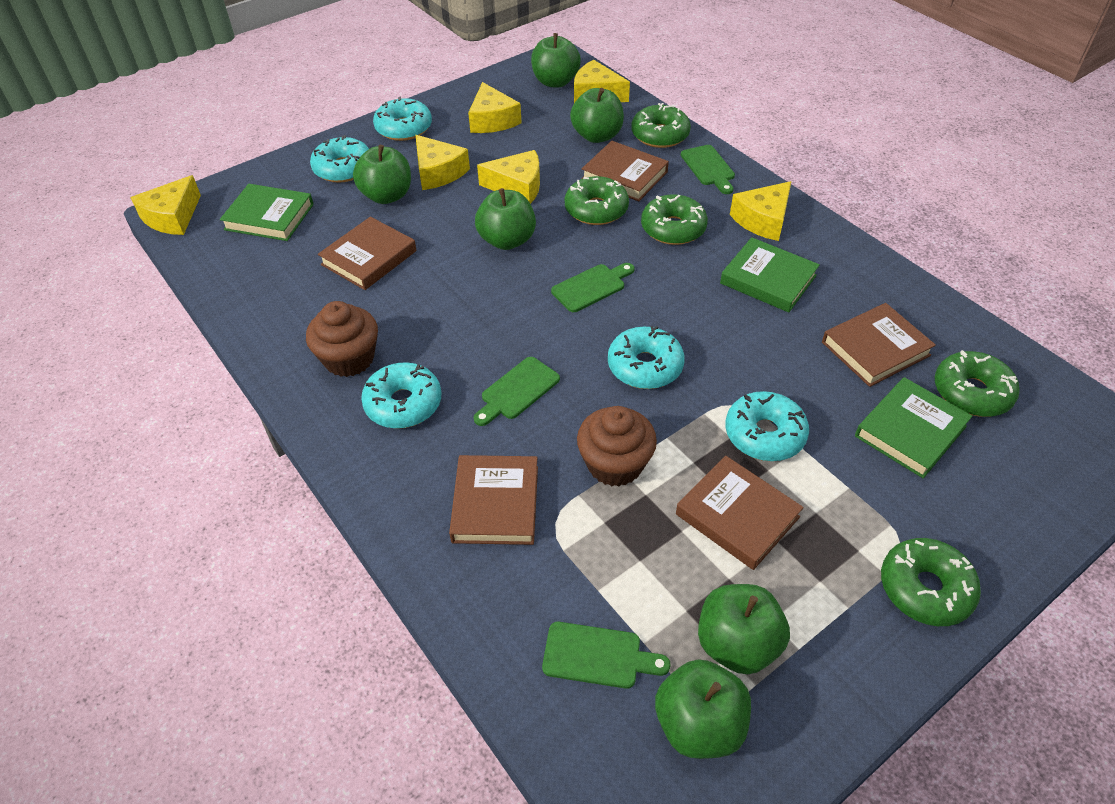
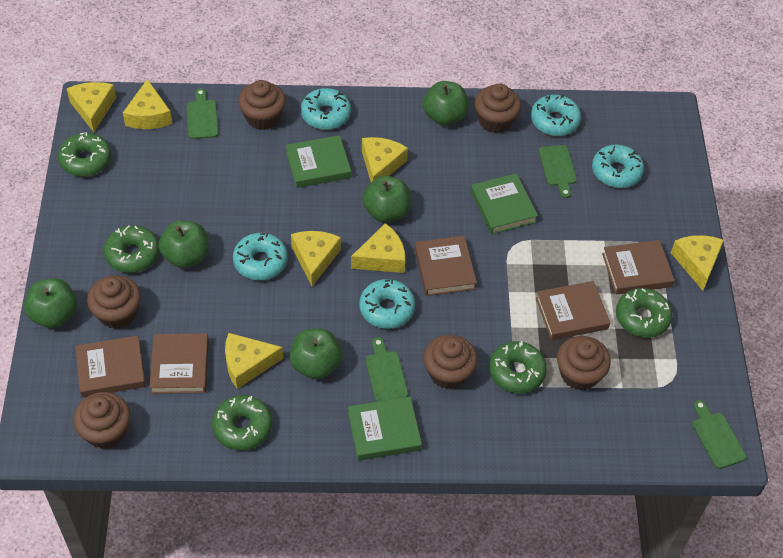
brown cupcake: [306,301,378,377] [577,406,657,487] = 2 -> [73,392,130,449] [87,275,141,329] [238,80,286,130] [424,335,478,389] [474,83,521,133] [557,336,611,391] = 6
green apple: [353,145,411,204] [475,188,536,250] [531,33,581,88] [570,88,624,143] [655,659,751,759] [698,584,790,674] = 6 -> [24,278,78,328] [159,220,209,268] [290,328,342,379] [363,176,410,222] [423,81,468,125] = 5
yellow cheese: [130,175,201,235] [415,135,470,190] [468,82,521,133] [477,150,540,204] [574,60,630,103] [730,181,792,241] = 6 -> [67,82,116,132] [123,79,172,129] [225,333,283,389] [291,231,341,286] [351,223,405,273] [362,137,408,183] [671,235,724,291] = 7

